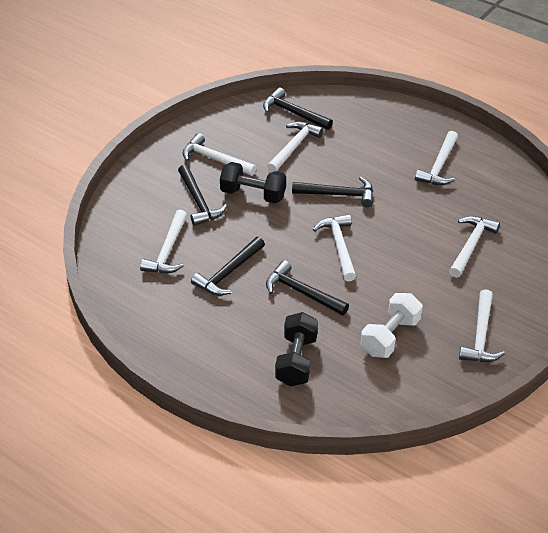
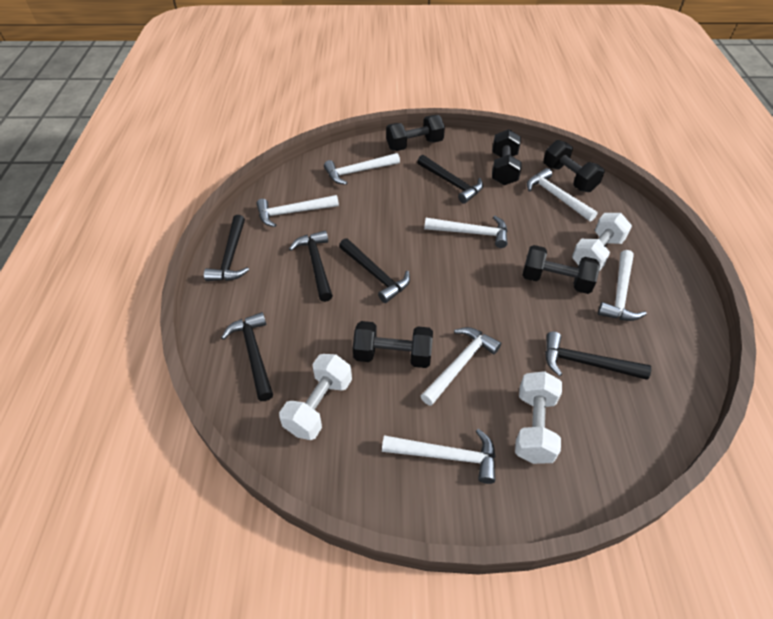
black dumbbell: [220,162,286,203] [275,312,318,386] = 2 -> [353,321,433,368] [386,115,445,151] [492,129,522,185] [522,245,600,294] [543,140,605,192] = 5
black hammer: [178,165,227,226] [191,237,265,296] [263,87,333,130] [266,260,349,315] [292,177,373,208] = 5 -> [204,215,249,281] [221,312,273,401] [289,230,333,302] [339,238,410,303] [417,155,483,204] [545,332,651,380] = 6
white dumbbell: [361,293,423,358] = 1 -> [279,354,352,440] [515,371,562,464] [572,213,632,271] = 3

